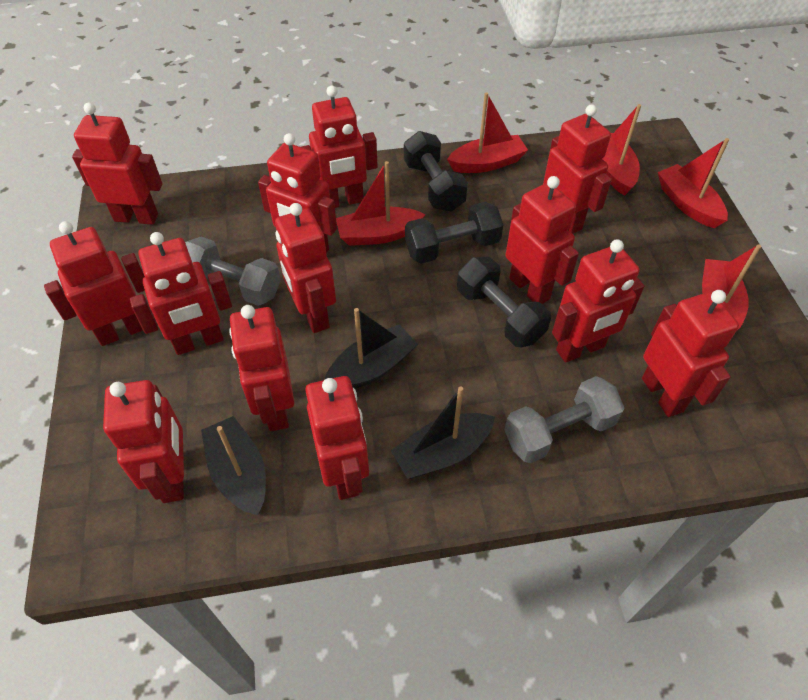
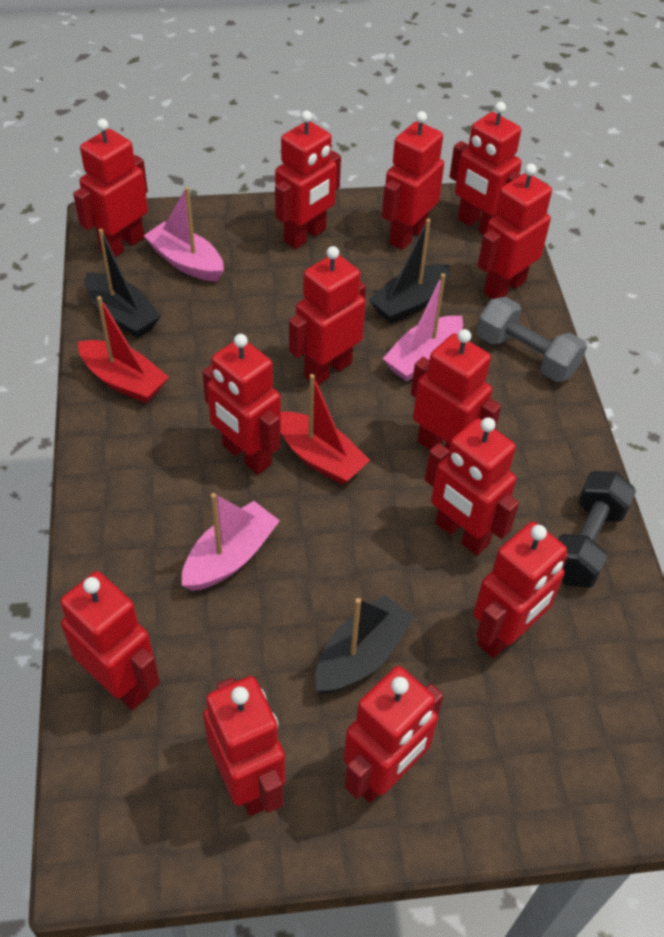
black dumbbell: [404,131,468,212] [405,202,503,264] [457,257,551,347] = 3 -> [558,471,636,588] = 1
grey dumbbell: [185,237,281,306] [504,376,624,464] = 2 -> [477,297,587,382] = 1
pink boat: none = 0 -> [144,187,224,281] [182,493,280,591] [383,273,463,382] = 3
red boat: [336,161,426,246] [447,92,528,173] [602,104,641,196] [658,138,729,228] [702,244,761,330] = 5 -> [78,296,169,403] [281,374,370,485] = 2

